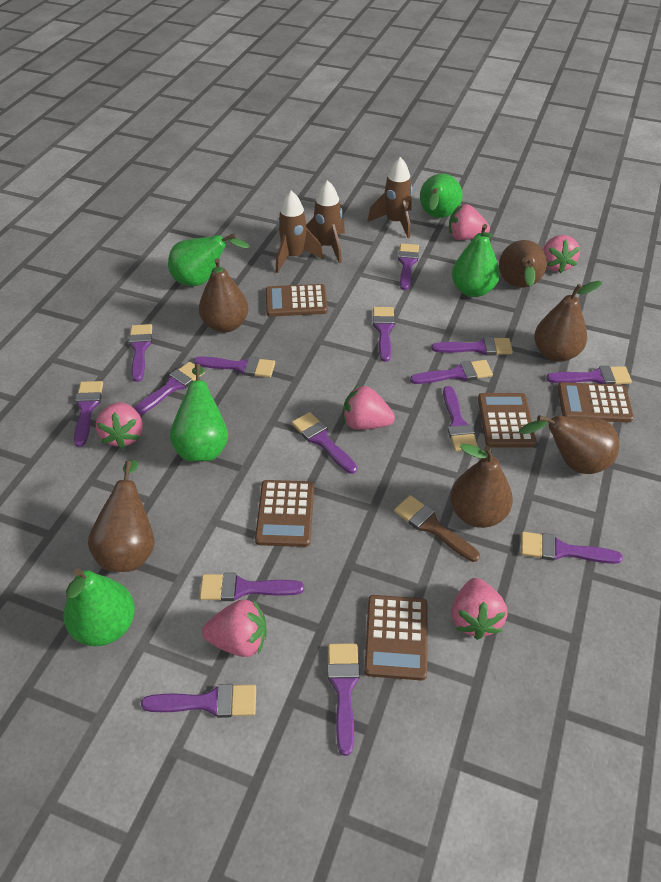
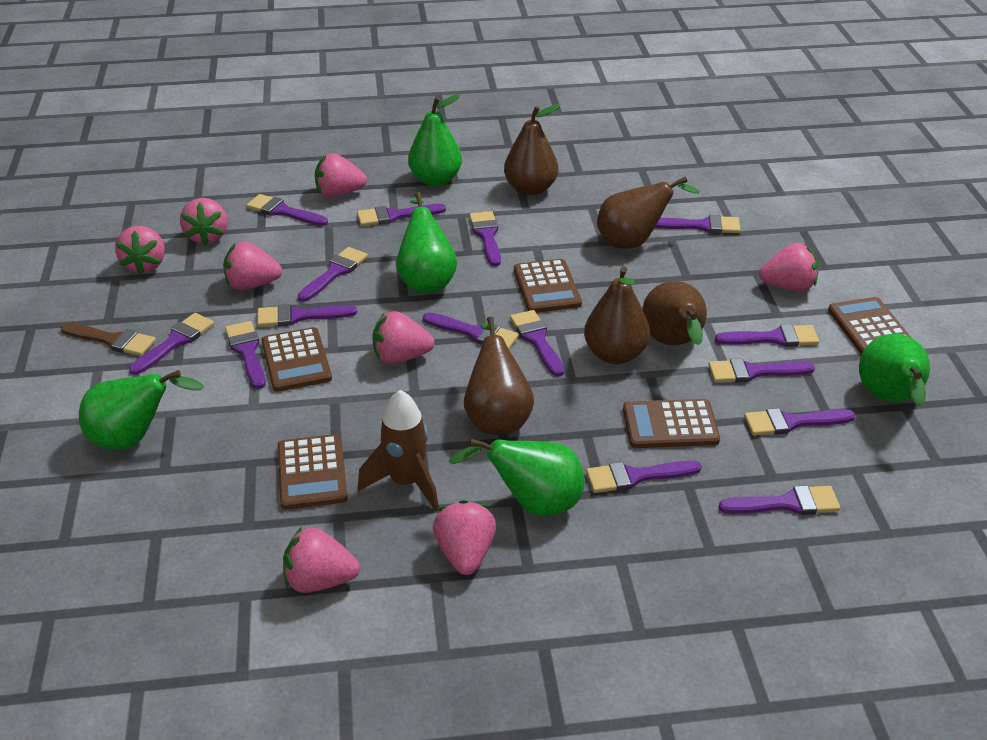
brown pear: [88,460,155,572] [199,258,248,333] [450,444,513,528] [499,240,547,288] [519,415,619,474] [534,281,602,362] = 6 -> [464,317,534,434] [504,104,561,196] [584,266,650,364] [597,176,700,249] [642,281,707,345] = 5
brown rocket: [276,191,324,273] [306,180,345,263] [367,157,412,238] = 3 -> [358,390,439,511] = 1
pink strawberry: [96,402,143,449] [202,599,267,657] [343,385,395,430] [449,204,490,240] [451,578,507,640] [543,235,580,273] = 6 -> [115,226,165,275] [180,198,228,245] [223,241,282,290] [283,527,360,593] [315,153,367,198] [372,311,434,364] [433,500,496,575] [759,243,819,292] = 8

